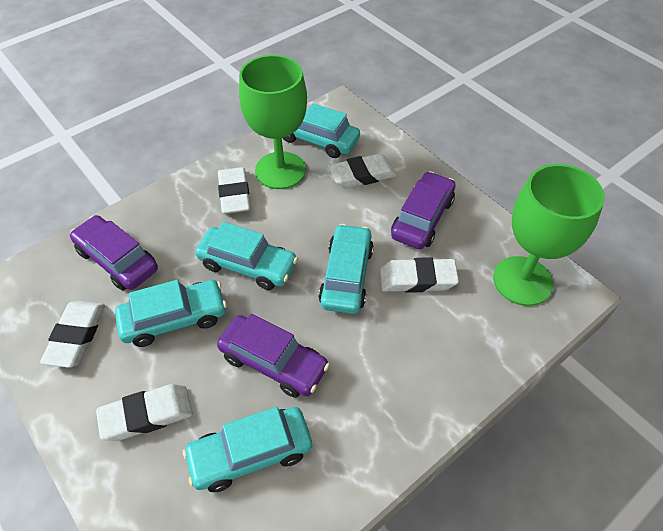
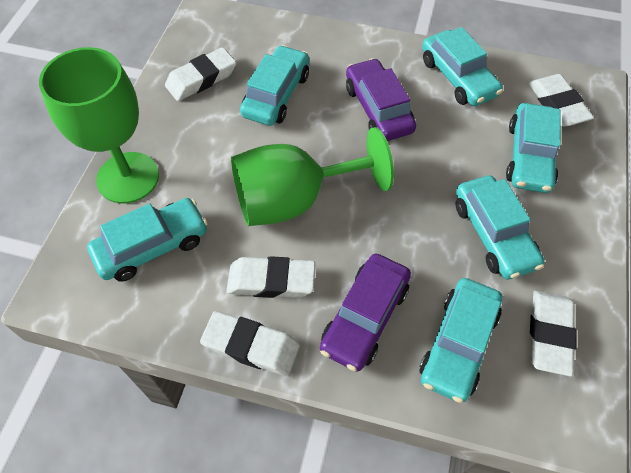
purple car: [70,215,158,290] [217,314,330,398] [391,171,456,249] = 3 -> [320,254,411,372] [346,58,416,141] = 2
turquoise car: [115,280,227,347] [183,407,312,492] [195,222,298,290] [283,103,360,158] [318,224,374,314] = 5 -> [87,198,208,282] [240,45,309,126] [419,278,502,403] [422,27,503,106] [456,175,544,279] [506,103,561,193] = 6

